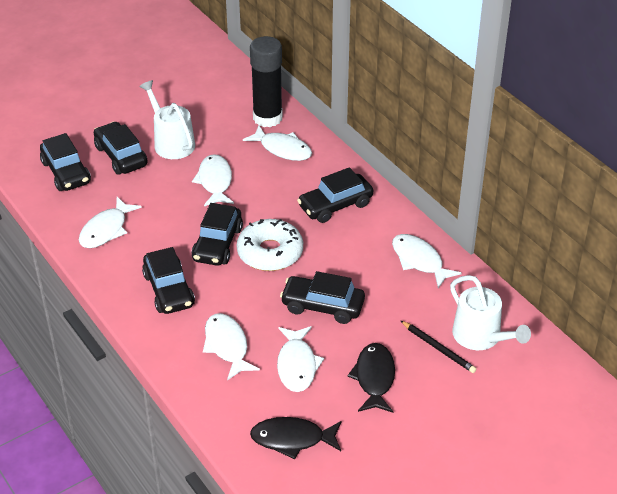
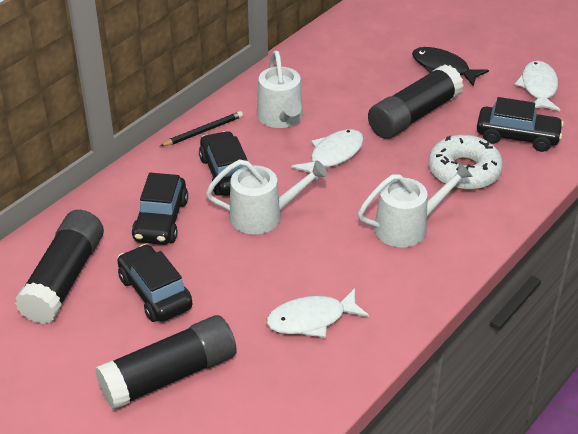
black car: [40,133,91,191] [94,122,147,175] [142,247,195,314] [192,203,243,266] [280,271,365,324] [297,167,373,223] = 6 -> [117,244,192,322] [132,173,188,245] [199,131,247,196] [477,97,564,152] = 4
black fish: [250,417,342,460] [347,343,395,413] = 2 -> [412,47,489,87] = 1
black glue stick: [250,36,283,127] = 1 -> [15,210,104,324] [95,315,237,410] [368,64,464,139] = 3
white fish: [79,197,142,248] [192,154,234,206] [203,313,260,380] [243,125,312,161] [277,326,324,392] [392,234,461,288] = 6 -> [267,288,369,338] [291,129,364,183] [514,61,560,111] = 3
white watering can: [139,80,195,159] [450,275,531,350] = 2 -> [206,160,328,234] [257,51,303,128] [358,162,473,247] = 3

